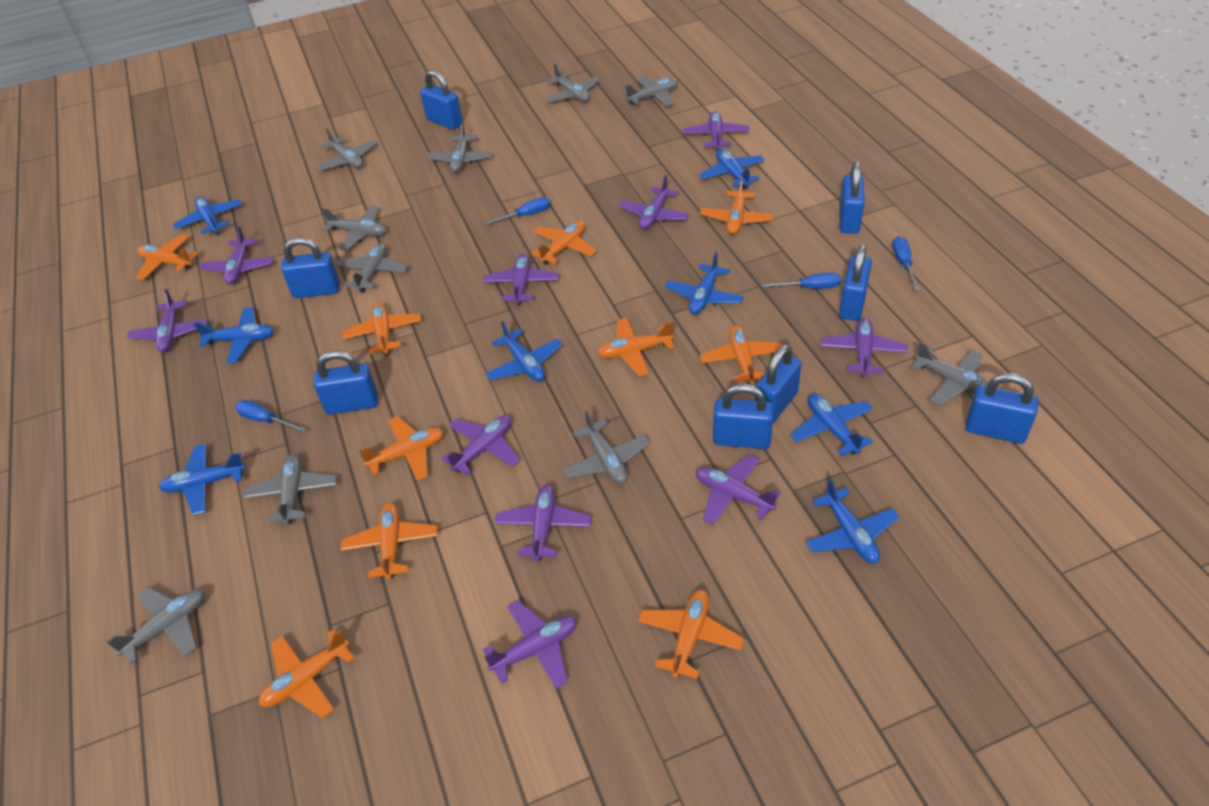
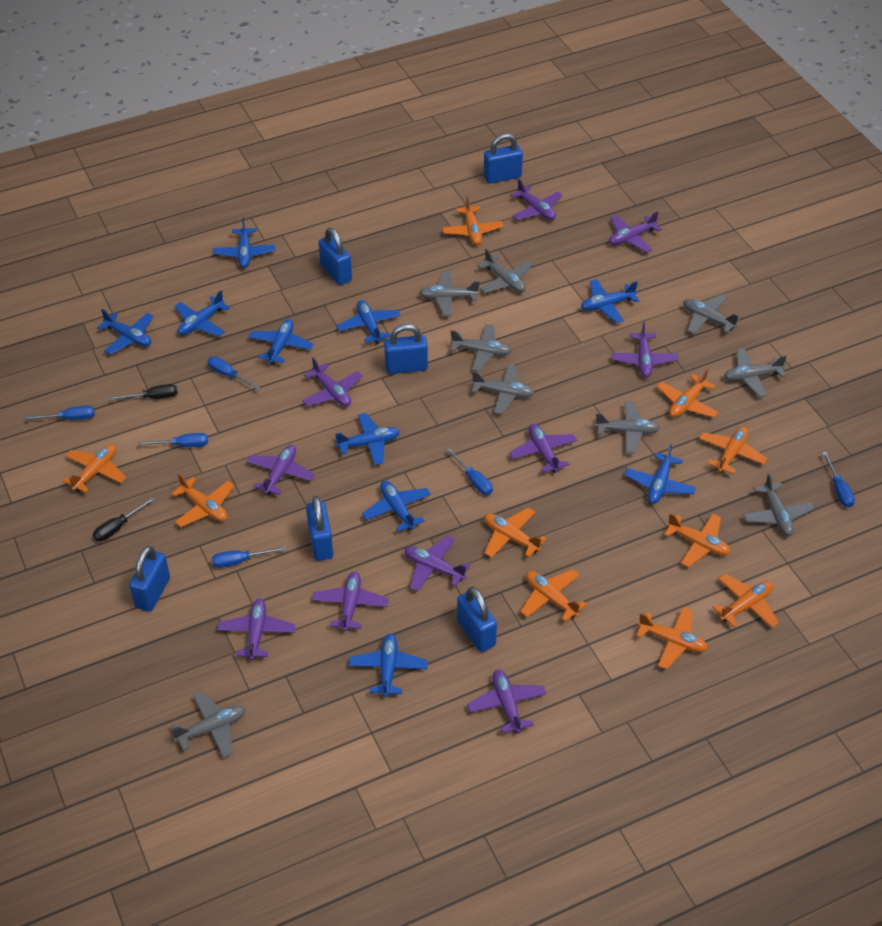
black screwdriver: none = 0 -> [93,497,155,541] [109,384,177,400] = 2
blue padlock: [281,237,340,298] [314,351,378,415] [420,70,463,130] [713,384,774,449] [755,345,802,423] [839,162,865,234] [839,244,872,321] [966,373,1038,444] = 8 -> [129,546,170,612] [306,496,333,561] [319,228,352,285] [384,324,428,374] [457,587,497,652] [484,134,523,184] = 6
blue plane: [159,444,246,515] [172,196,242,235] [194,307,274,363] [485,321,563,382] [665,252,744,315] [699,149,765,189] [790,393,873,456] [806,478,899,564] = 8 -> [97,309,154,355] [175,290,230,336] [213,217,276,268] [249,319,313,365] [335,413,400,465] [337,300,401,344] [349,634,428,697] [362,481,431,532] [581,279,639,323] [625,444,696,504] = 10
blue screwdriver: [235,400,306,433] [483,197,550,226] [761,273,841,289] [892,236,920,290] = 4 -> [25,405,95,420] [138,433,208,447] [208,356,260,390] [212,546,286,568] [446,448,493,495] [822,452,855,508] = 6
grey plane: [107,586,205,664] [244,454,337,525] [316,129,377,171] [322,205,386,251] [336,243,408,293] [427,123,493,173] [545,64,600,102] [563,411,650,484] [623,76,678,106] [911,342,989,405] = 10 -> [171,691,245,758] [419,271,480,316] [450,324,511,371] [472,364,534,414] [478,249,532,293] [595,401,660,453] [683,294,741,334] [724,348,787,397] [743,473,815,536] = 9

